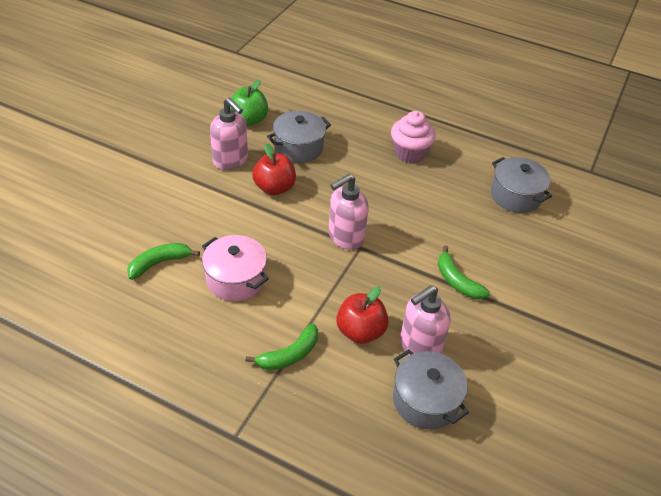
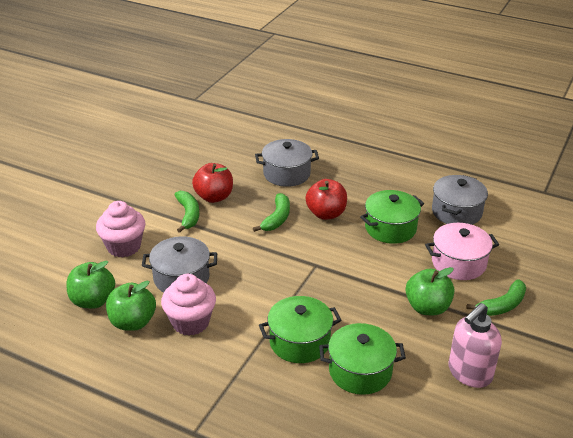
green apple: [230,80,268,126] = 1 -> [67,261,115,309] [106,280,156,331] [405,267,454,315] = 3
green pot: none = 0 -> [259,296,342,363] [319,323,406,395] [360,190,424,244] = 3
pink cupcake: [391,111,436,163] = 1 -> [96,201,145,257] [161,274,216,336] = 2
pink soap dispenser: [210,97,248,170] [328,174,369,250] [400,285,450,355] = 3 -> [448,303,502,388] = 1

